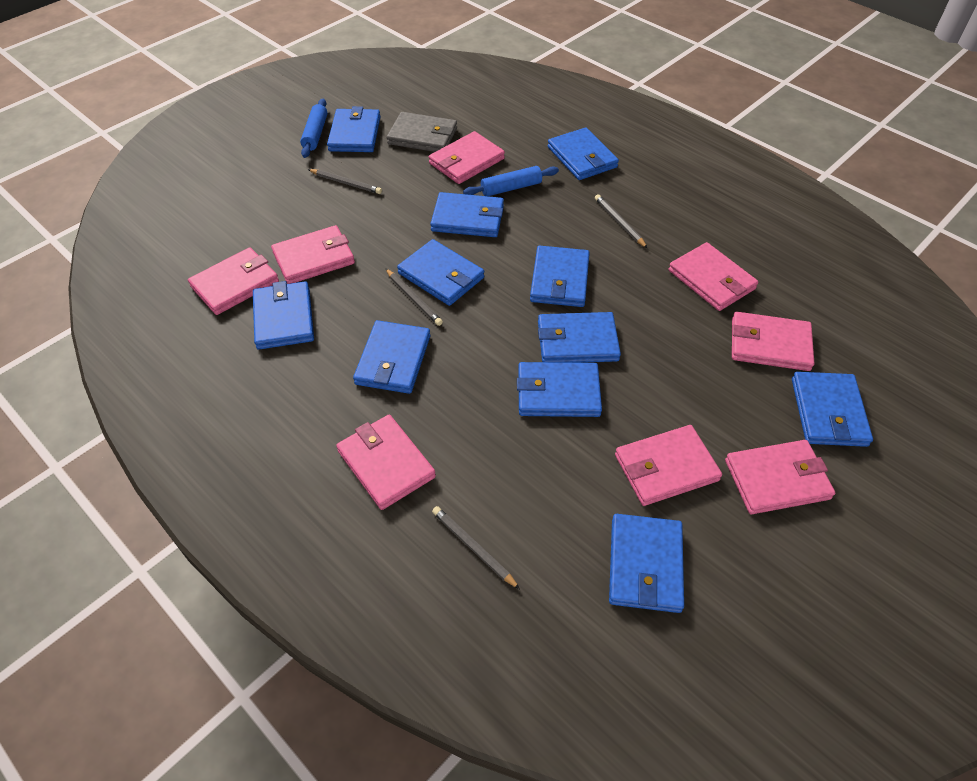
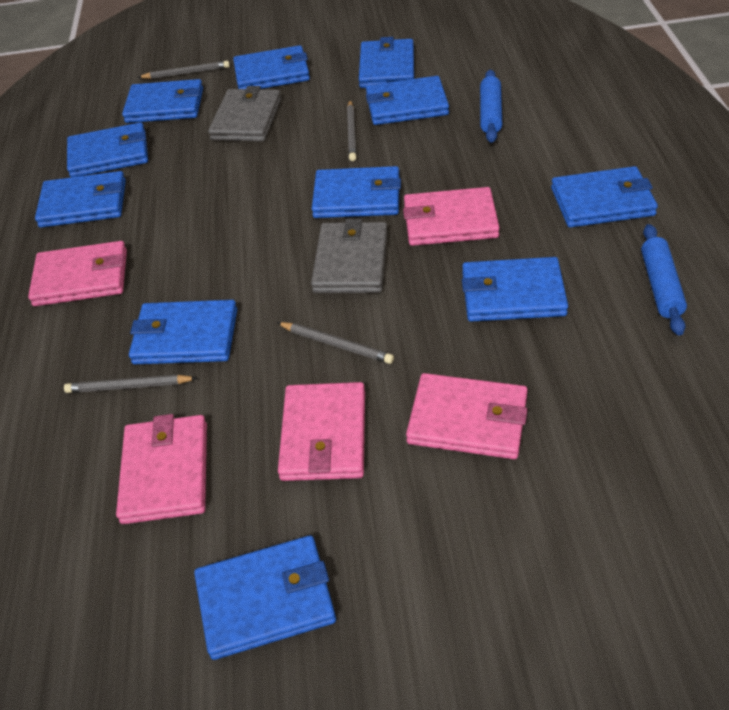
grey wallet: [387,112,457,152] = 1 -> [208,86,281,142] [311,218,388,293] = 2
pink wallet: [188,247,279,315] [271,225,355,284] [336,415,436,510] [429,131,505,184] [615,425,722,506] [669,242,758,311] [725,440,835,514] [732,312,814,371] = 8 -> [28,241,127,306] [116,414,207,524] [278,382,365,481] [403,187,500,246] [406,373,528,459] = 5

